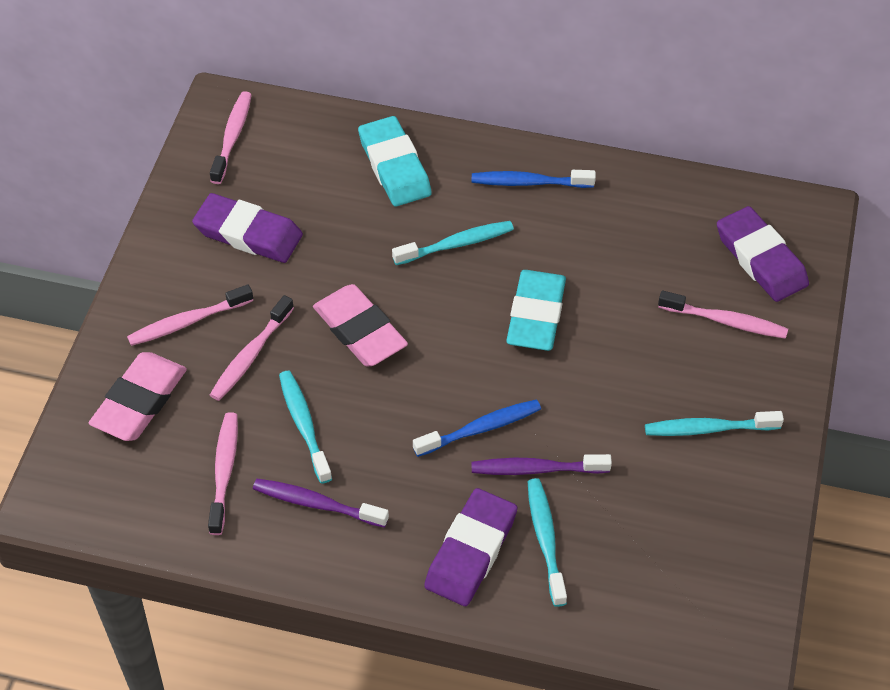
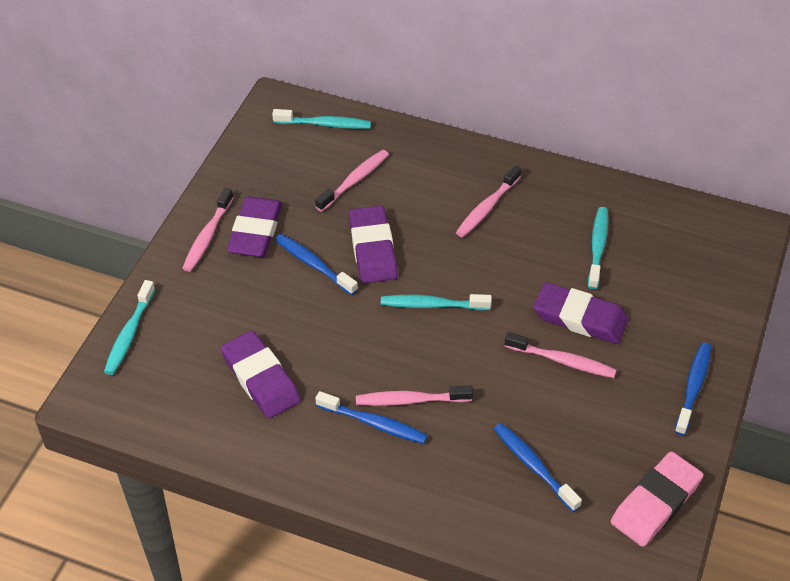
blue toothbrush: [413,399,541,457] [472,170,596,188] = 2 -> [275,234,358,295] [315,391,428,444] [494,423,582,512] [675,342,711,436] = 4
pink eraser: [89,352,187,441] [313,284,408,367] = 2 -> [611,451,704,547] = 1
purple eraser: [192,193,303,263] [424,488,517,606] [717,206,809,302] = 3 -> [221,331,301,419] [227,196,282,257] [349,206,398,283] [534,282,629,344] = 4
purple toothbrush: [253,479,389,528] [471,454,612,475] = 2 -> none = 0
turquoise eraser: [358,116,432,207] [506,270,566,351] = 2 -> none = 0

